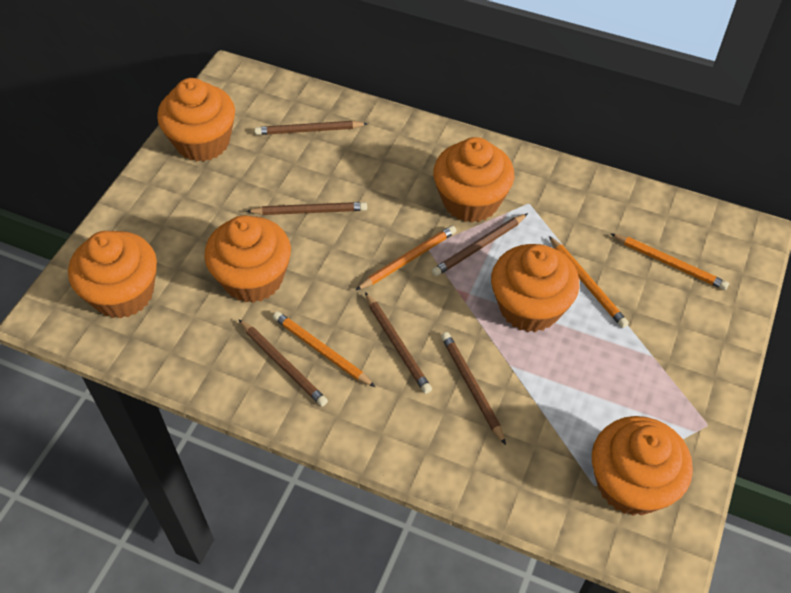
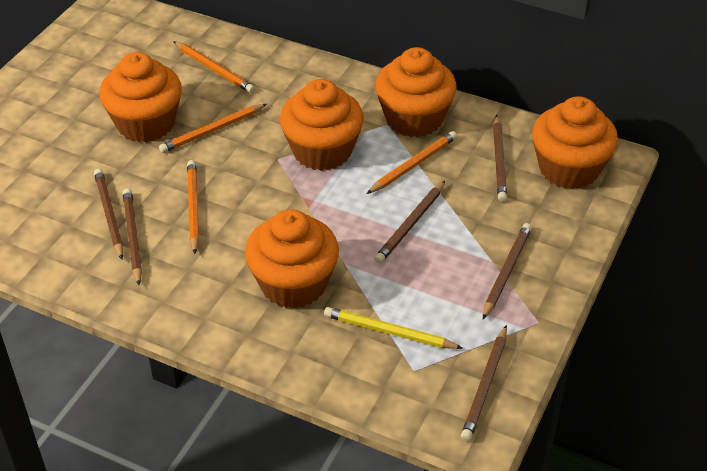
orange cupcake: [68,231,157,319] [157,78,235,162] [204,215,291,303] [433,137,514,223] [491,244,579,332] [592,416,693,516] = 6 -> [99,52,182,142] [245,209,339,309] [280,79,364,171] [375,47,457,137] [532,96,618,189] = 5
yellow pencil: none = 0 -> [324,307,463,349] = 1

